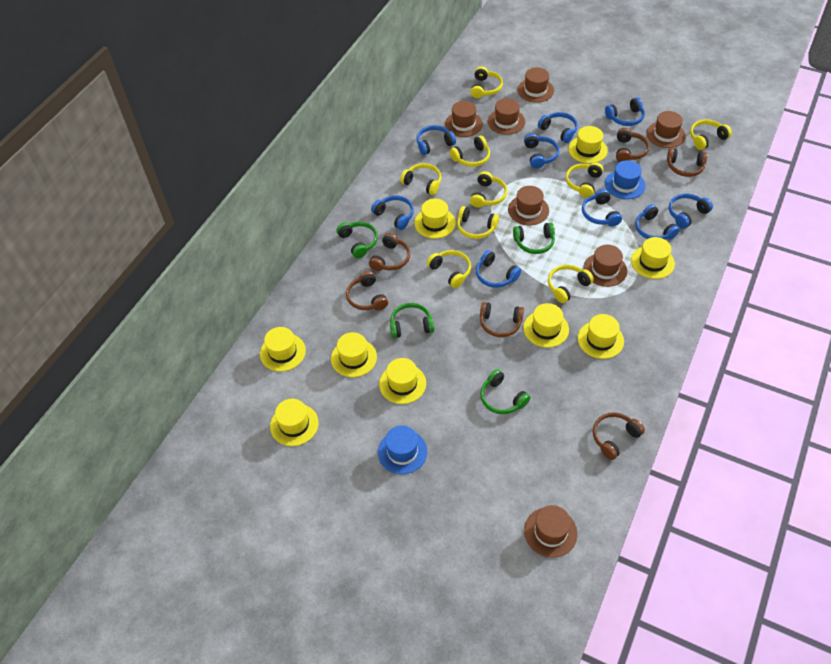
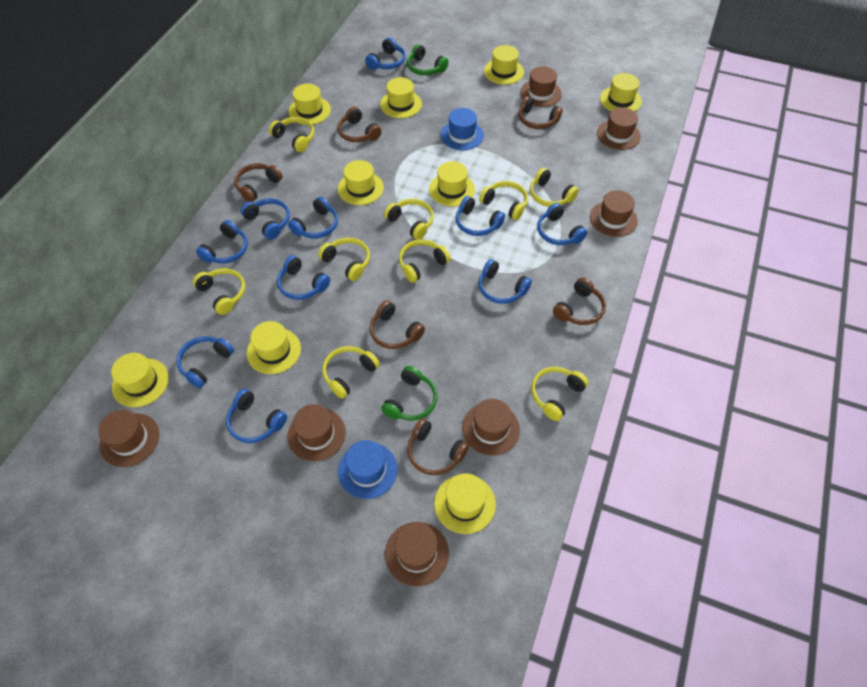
blue headphones: [371,196,414,230] [417,125,456,155] [476,250,521,288] [524,133,560,168] [538,112,578,143] [582,189,622,227] [605,97,645,126] [635,204,680,240] [669,194,713,229] = 9 -> [176,336,234,388] [196,220,248,264] [226,389,287,443] [241,198,290,240] [277,255,330,300] [288,197,338,238] [365,38,406,70] [456,196,505,236] [478,259,532,304] [537,203,587,245] = 10
green headphones: [336,222,378,258] [390,303,434,338] [480,369,530,414] [513,222,555,254] = 4 -> [381,366,437,421] [407,44,449,75] = 2

